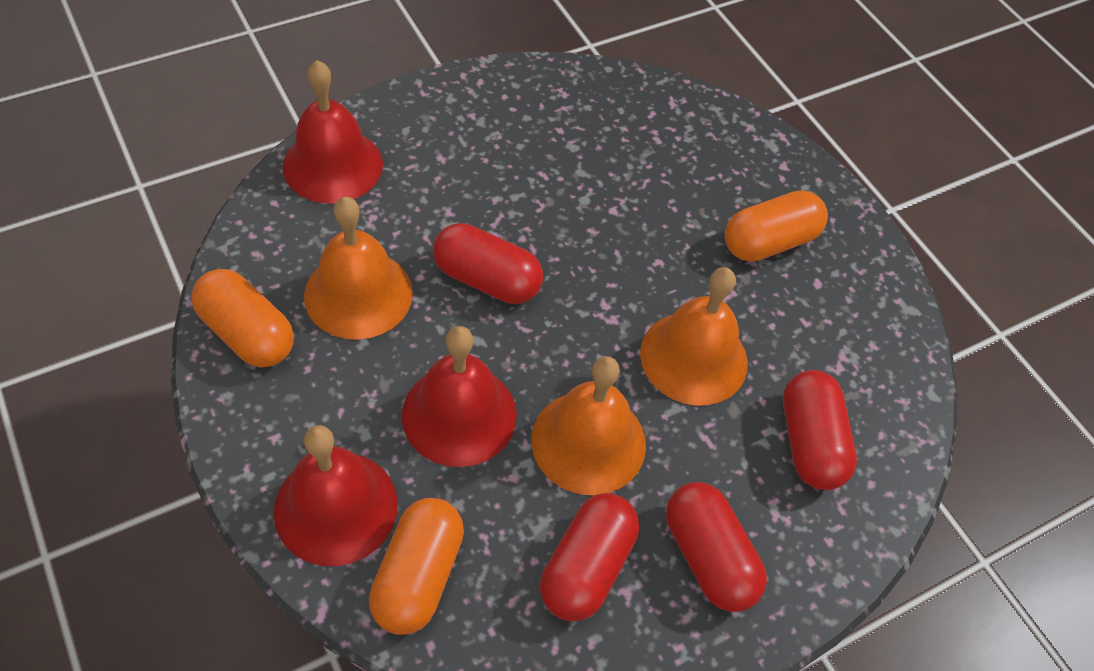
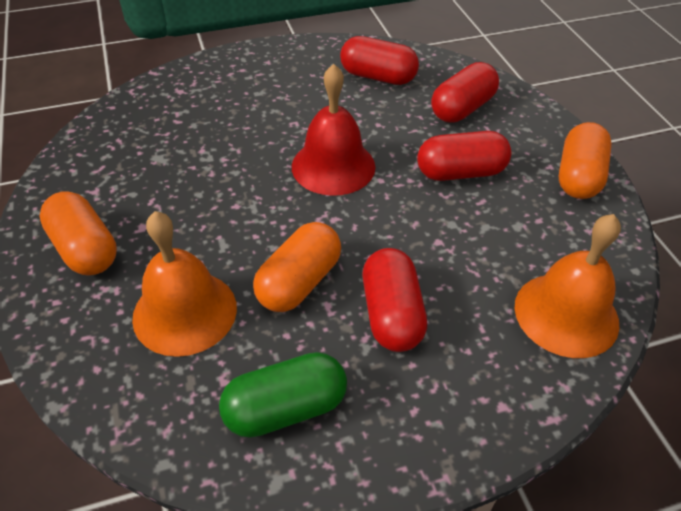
green capsule: none = 0 -> [219,352,347,438] = 1
orange bell: [304,197,413,340] [531,356,646,495] [640,267,748,406] = 3 -> [132,211,237,357] [515,214,621,358] = 2
red bell: [274,425,398,566] [283,60,383,204] [402,326,517,467] = 3 -> [292,64,376,196] = 1

